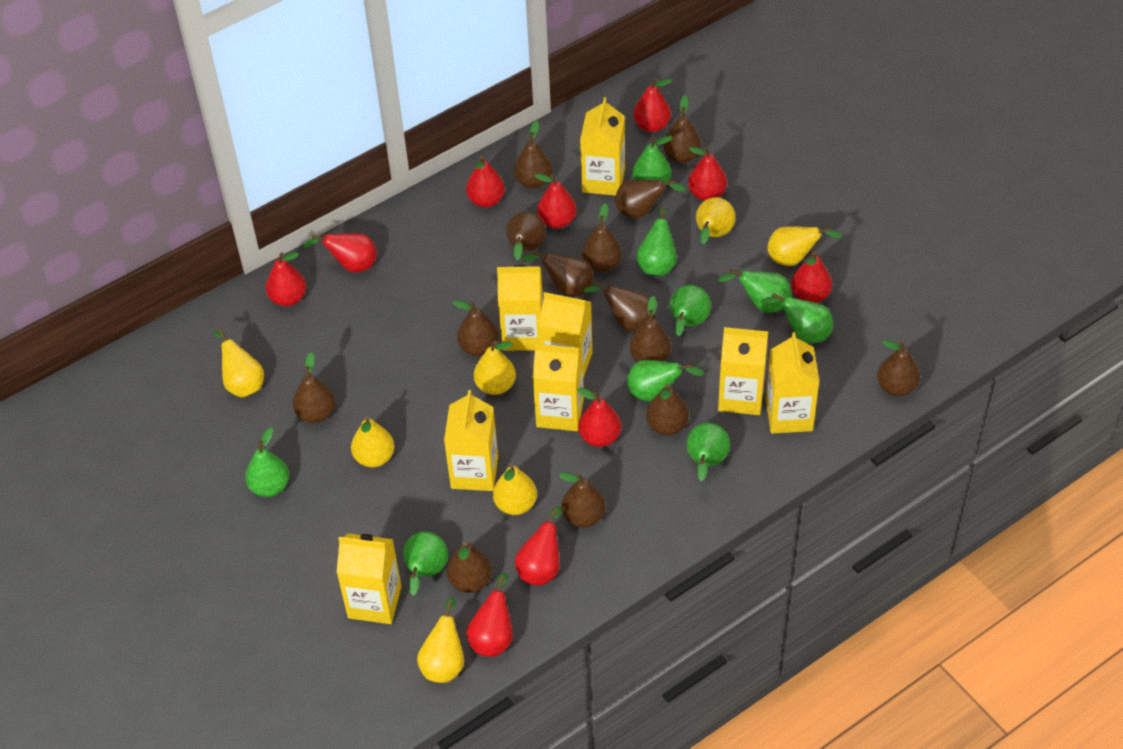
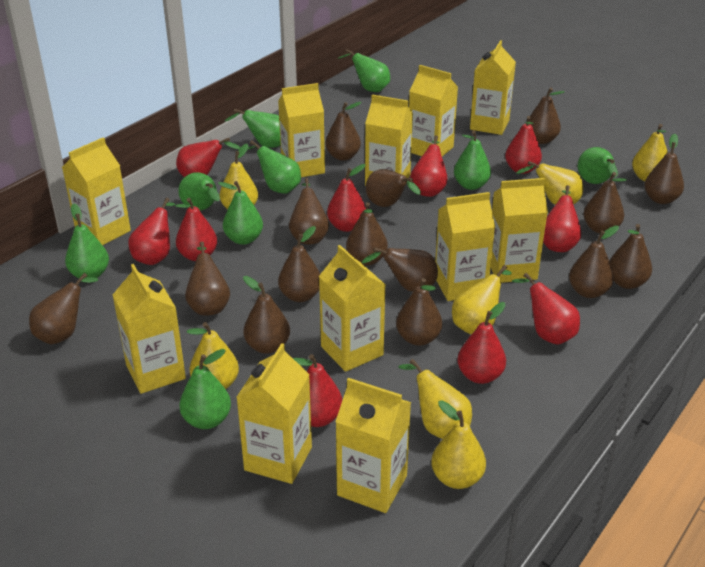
brown pear: [293,352,335,423] [447,541,492,593] [452,300,499,356] [506,211,546,260] [514,121,552,188] [521,250,594,297] [559,472,606,528] [582,203,622,272] [583,282,656,332] [615,180,686,218] [630,296,672,362] [646,383,689,435] [663,95,702,163] [877,340,920,396] = 14 -> [29,273,98,344] [185,242,230,316] [243,276,290,354] [278,226,320,302] [289,178,329,244] [326,102,362,161] [346,202,388,266] [361,248,438,292] [366,169,421,207] [396,278,442,346] [529,88,565,144] [569,226,619,298] [583,172,627,234] [609,224,652,289] [645,134,684,204] = 15
yellow carton: [336,533,402,624] [444,390,498,491] [497,265,543,351] [533,344,584,431] [539,292,593,378] [580,97,625,196] [718,327,768,415] [766,332,819,433] = 8 -> [62,137,131,245] [113,264,186,394] [236,343,312,484] [278,83,325,177] [319,245,386,372] [335,378,411,513] [365,94,413,186] [409,65,458,156] [435,192,495,301] [470,40,516,135] [491,178,548,283] = 11

